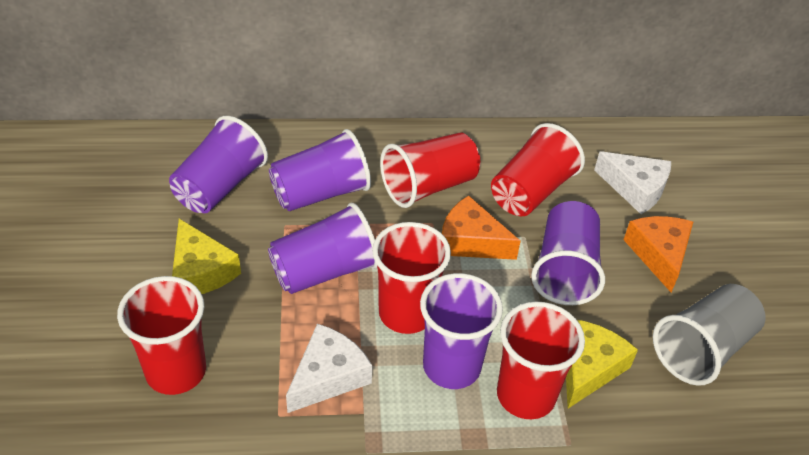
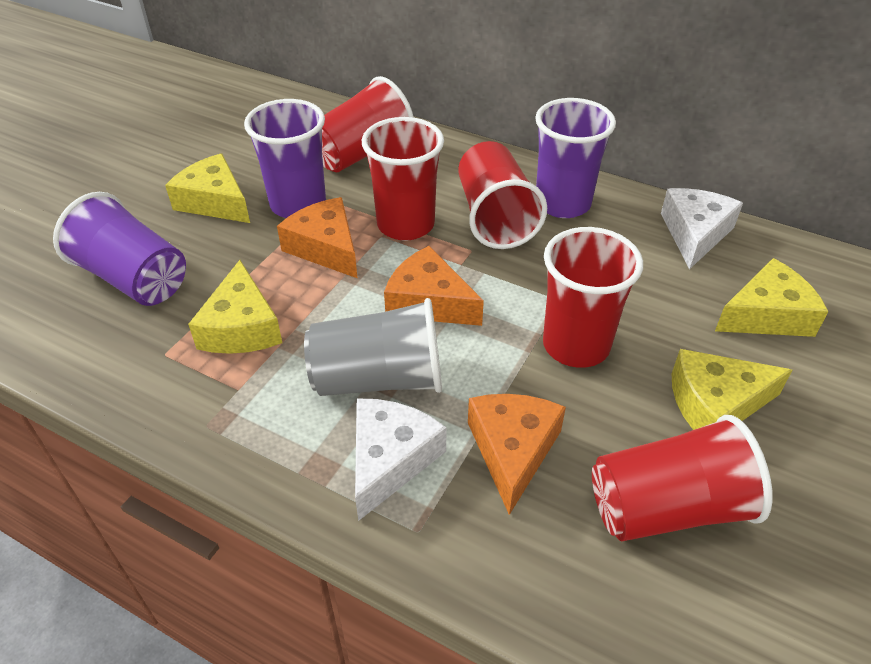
orange cheese: [442,195,521,260] [623,216,693,292] = 2 -> [277,197,357,278] [384,246,484,326] [468,394,566,515] = 3
purple cup: [169,116,268,213] [268,202,377,294] [269,129,371,211] [420,273,503,389] [531,201,605,305] = 5 -> [53,192,186,306] [244,99,326,218] [535,98,616,218] = 3
yellow cheese: [172,219,241,294] [566,320,638,408] = 2 -> [165,153,250,223] [188,260,282,354] [672,349,792,430] [715,258,829,337] = 4

